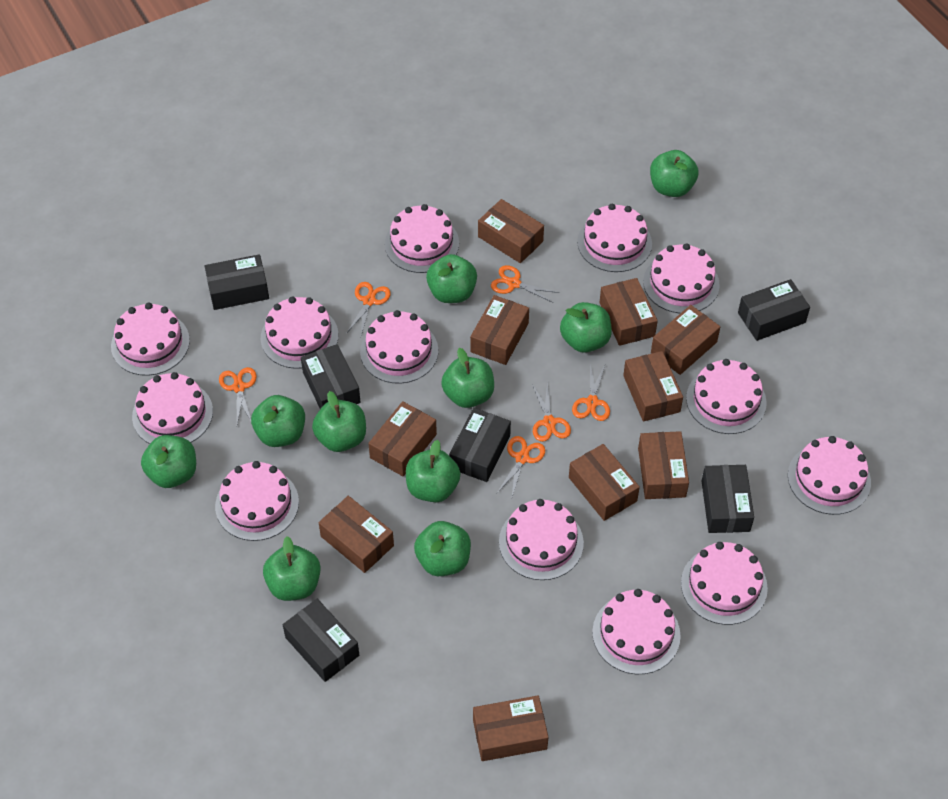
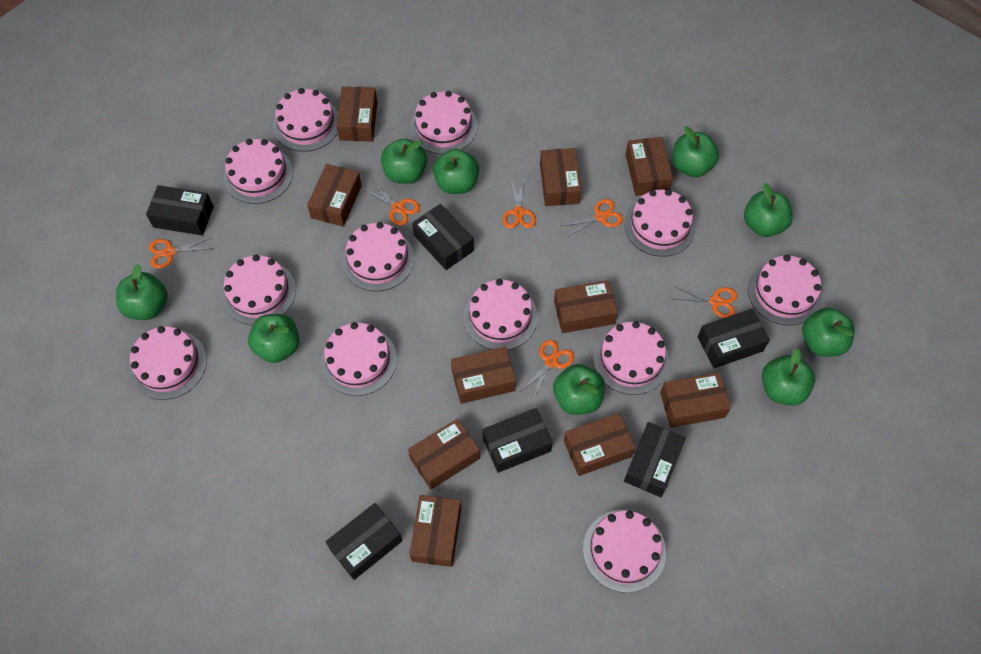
green apple: [141,435,196,488] [251,395,305,447] [263,536,321,601] [312,391,366,452] [406,440,461,502] [414,521,471,576] [426,254,477,303] [441,348,494,408] [560,302,612,353] [650,150,699,197] = 10 -> [116,264,167,320] [248,314,300,363] [381,139,427,184] [433,149,479,194] [553,364,605,415] [672,127,719,177] [744,183,793,237] [762,348,815,405] [802,308,855,357] = 9
pink cake: [111,303,190,376] [132,372,213,444] [215,461,299,541] [261,296,338,369] [360,310,438,384] [385,204,459,273] [499,499,584,580] [577,204,652,272] [592,589,681,674] [643,243,720,314] [681,542,768,625] [686,359,767,434] [788,436,871,515] = 13 -> [130,326,207,400] [222,255,296,325] [223,139,293,204] [273,88,338,152] [321,322,397,396] [342,222,414,291] [410,91,477,154] [464,279,538,350] [583,510,666,593] [593,321,669,395] [624,189,696,257] [748,255,822,326] = 12

